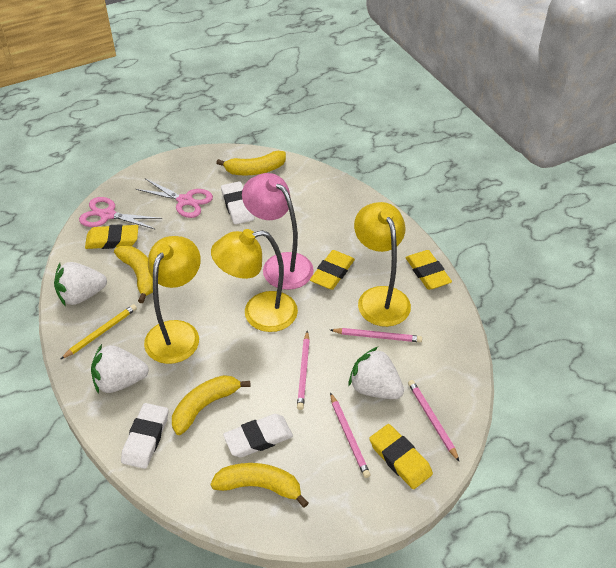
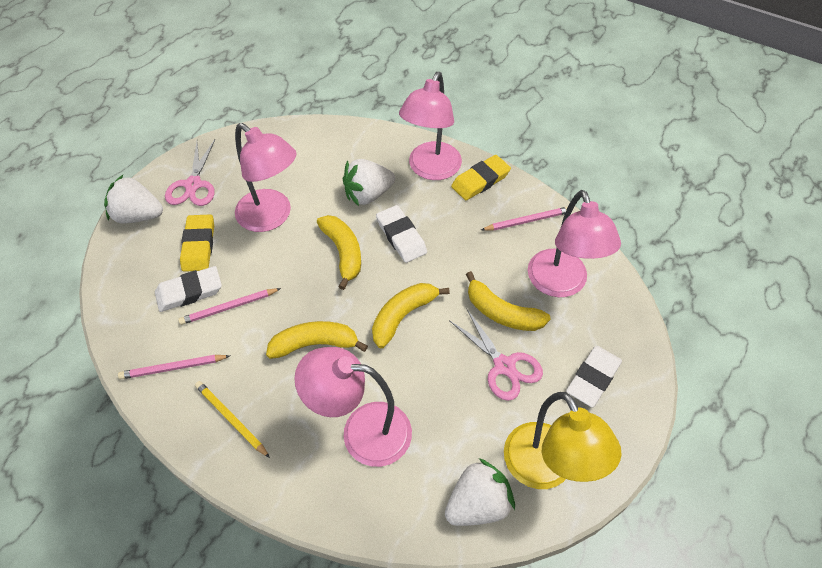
pink lamp: [242,173,314,290] = 1 -> [235,123,297,232] [294,347,412,467] [399,72,462,180] [528,190,621,297] = 4
pink pencil: [297,330,310,410] [330,393,371,478] [331,328,422,342] [408,380,460,462] = 4 -> [118,355,230,379] [178,288,281,325] [481,207,568,231] = 3
yellow eraser: [85,224,138,249] [310,250,355,290] [369,424,433,489] [405,250,452,290] = 4 -> [180,214,214,272] [451,155,511,200] = 2
yellow lamp: [144,236,201,364] [211,229,298,332] [354,202,411,327] = 3 -> [504,392,621,489] = 1

